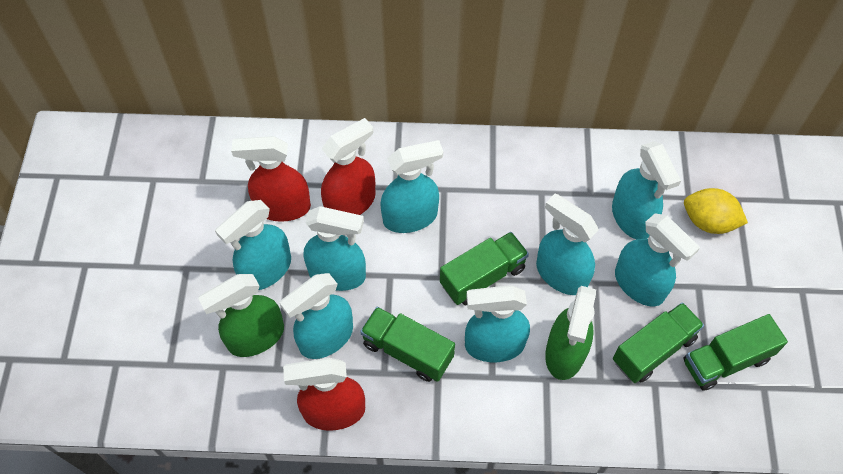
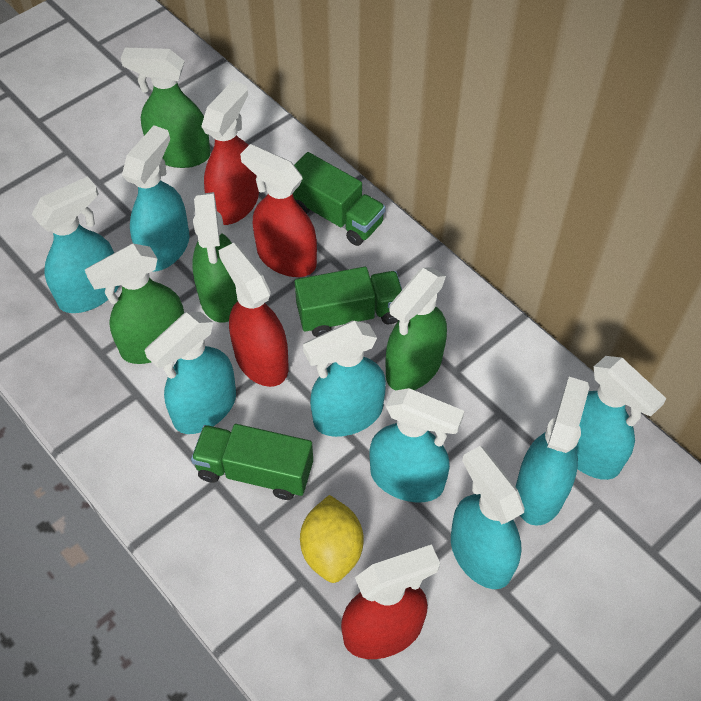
green spray bottle: [198,274,284,357] [545,286,596,380] = 2 -> [85,244,184,364] [121,48,210,168] [192,192,238,323] [385,267,447,391] = 4
green truck: [360,307,455,382] [440,232,529,305] [613,302,704,383] [683,314,788,391] = 4 -> [191,424,313,500] [293,152,386,246] [295,267,402,337] = 3
red spray bottle: [231,136,311,222] [283,358,365,431] [321,118,375,215] = 3 -> [201,81,259,225] [218,243,289,387] [240,144,317,277] [341,544,440,659] = 4

